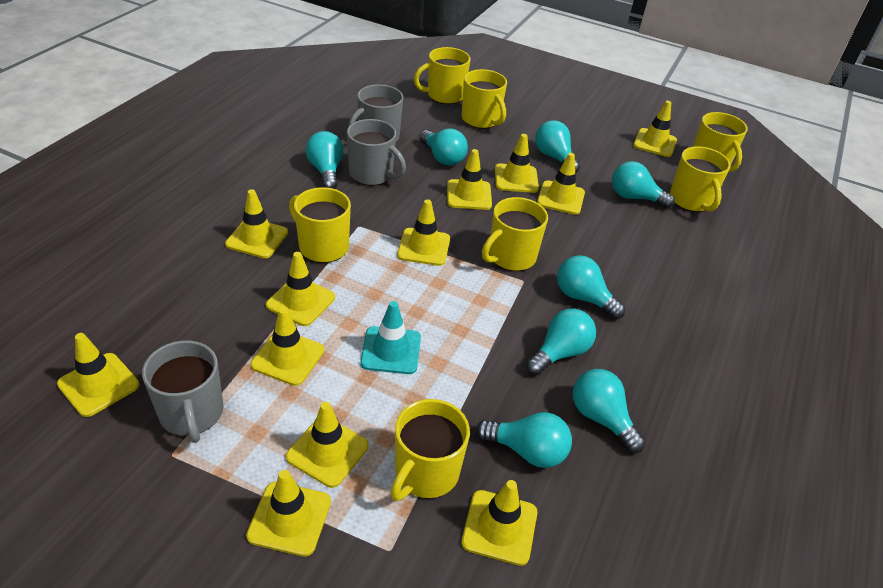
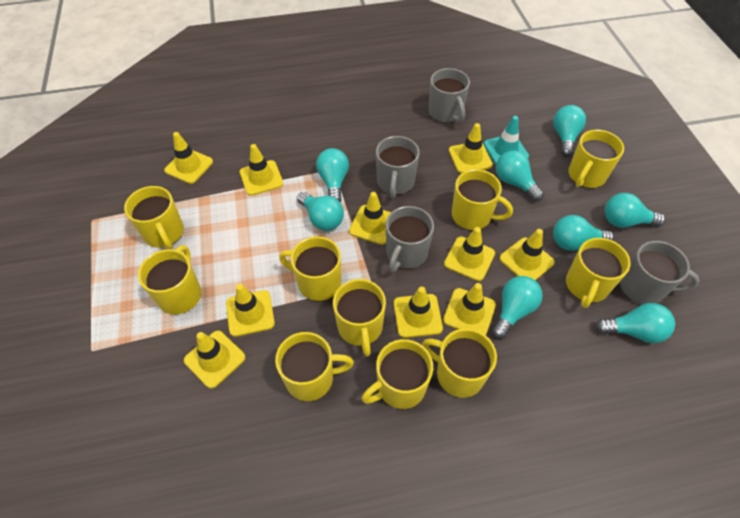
grey mug: [142,340,223,443] [347,119,406,186] [348,84,403,142] = 3 -> [376,136,419,198] [386,206,434,272] [429,68,470,123] [620,241,700,305] = 4
yellow mug: [289,187,351,263] [390,399,470,501] [414,47,471,104] [462,69,507,129] [482,197,548,271] [670,146,731,212] [693,112,748,172] = 7 -> [124,186,184,249] [138,245,201,314] [275,332,354,401] [279,236,341,301] [333,279,386,357] [362,339,433,409] [422,328,497,398] [452,169,513,230] [566,238,631,308] [568,130,624,188] = 10
yellow traffic cone: [57,333,140,417] [225,189,288,258] [246,470,331,557] [251,307,324,386] [266,252,335,326] [286,402,369,488] [397,199,450,266] [447,149,492,210] [461,480,537,566] [495,134,539,193] [537,153,585,215] [633,101,677,157] = 12 -> [164,132,213,184] [184,331,245,388] [226,284,275,337] [240,144,283,196] [349,192,391,245] [394,286,443,338] [443,283,496,335] [444,227,495,281] [449,123,493,173] [499,229,555,280] = 10

